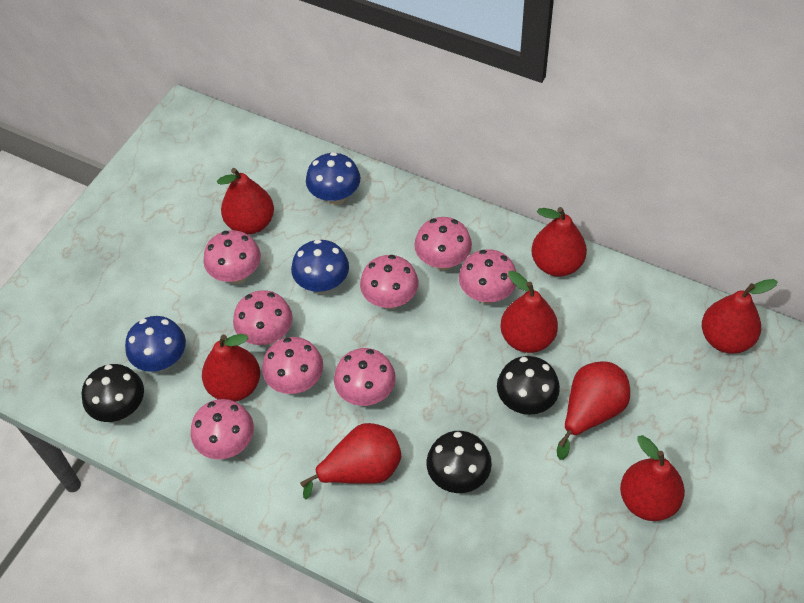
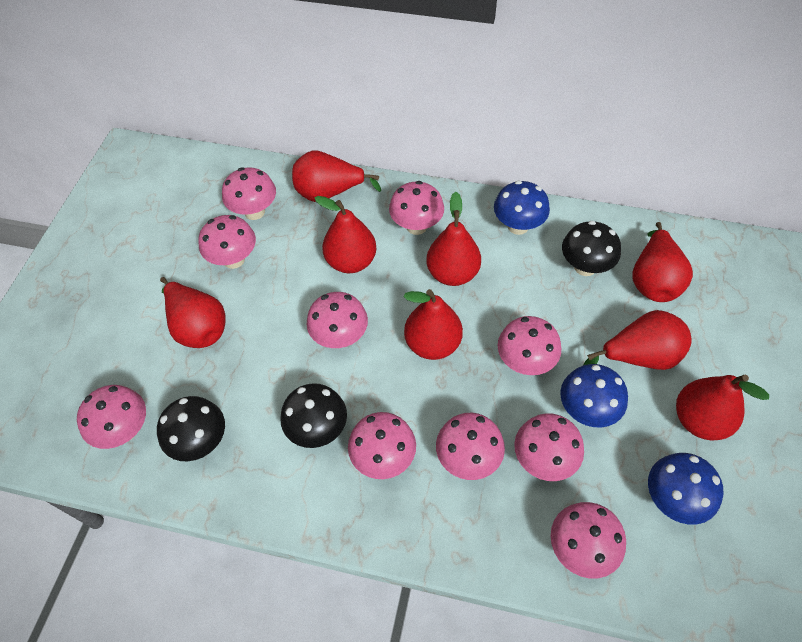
pink mushroom: [191,399,254,459] [203,230,261,284] [233,290,293,345] [262,337,323,394] [334,348,396,406] [360,255,419,309] [414,217,472,271] [459,249,516,304] = 8 -> [77,385,146,449] [198,215,256,269] [222,167,276,220] [306,292,368,348] [348,412,416,479] [389,181,444,235] [436,413,505,480] [498,316,561,375] [514,413,584,481] [551,502,626,579] = 10

